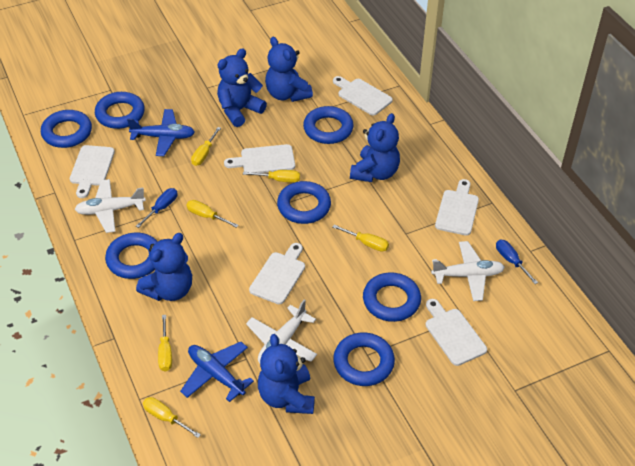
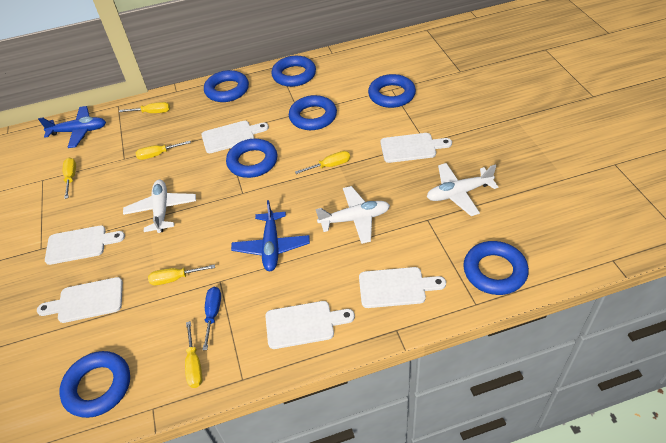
blue screwdriver: [136,188,178,228] [496,240,538,284] = 2 -> [203,287,221,350] = 1
blue teddy bear: [136,233,192,301] [217,48,267,127] [258,334,315,414] [265,37,313,102] [350,113,400,182] = 5 -> none = 0

